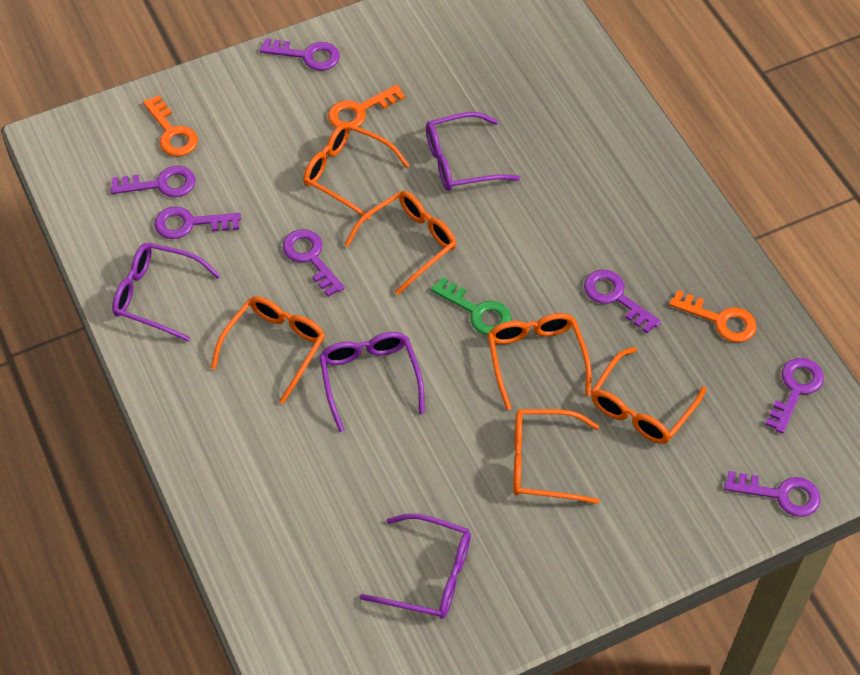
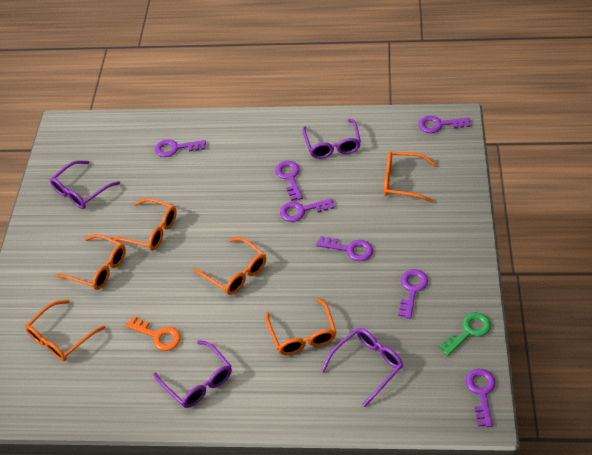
orange key: [143,95,198,156] [328,84,405,130] [669,290,757,343] = 3 -> [126,316,181,351] = 1

